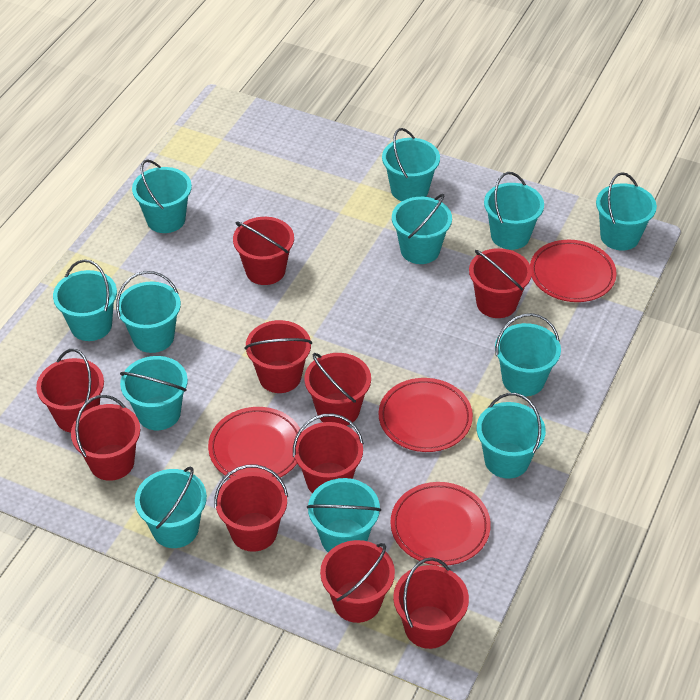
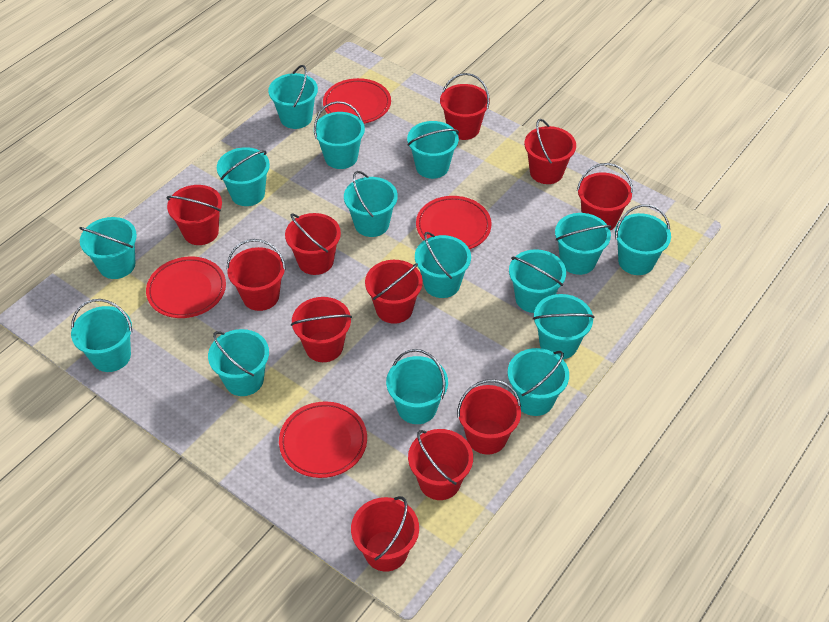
red bucket: [36,349,104,433] [71,395,140,481] [214,465,288,552] [233,217,294,285] [244,320,312,393] [293,413,364,493] [304,353,371,426] [320,540,395,623] [393,557,469,649] [469,248,532,318] = 10 -> [167,185,222,245] [227,239,286,311] [285,213,341,275] [291,297,352,362] [351,496,419,572] [365,260,423,324] [408,429,473,500] [440,73,490,140] [457,379,521,455] [524,119,576,184] [577,163,633,231] = 11
turquoise bucket: [53,259,117,341] [116,271,181,353] [120,356,188,430] [132,159,192,233] [135,466,207,548] [307,478,381,552] [382,128,440,201] [392,194,452,264] [477,393,546,479] [484,172,544,250] [495,313,561,396] [596,172,657,251] = 12 -> [71,299,132,372] [79,217,137,279] [208,329,269,396] [217,147,270,206] [268,65,318,129] [314,101,365,169] [344,171,398,237] [386,349,448,424] [407,121,459,179] [415,232,471,298] [507,348,569,416] [509,249,566,313] [533,294,594,359] [555,213,611,275] [615,204,671,275] = 15

